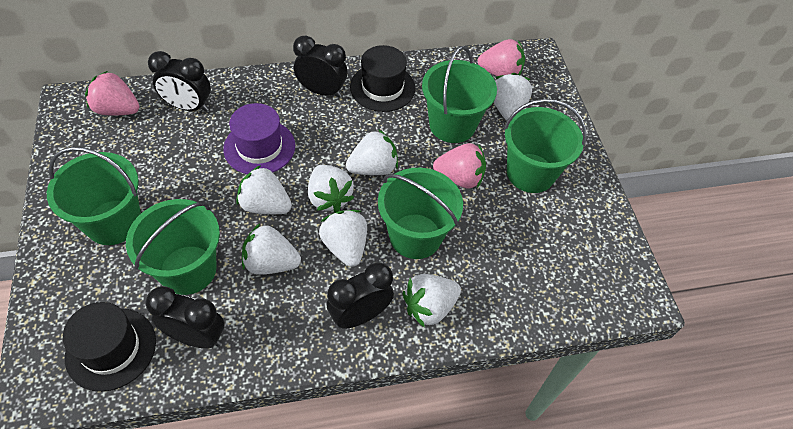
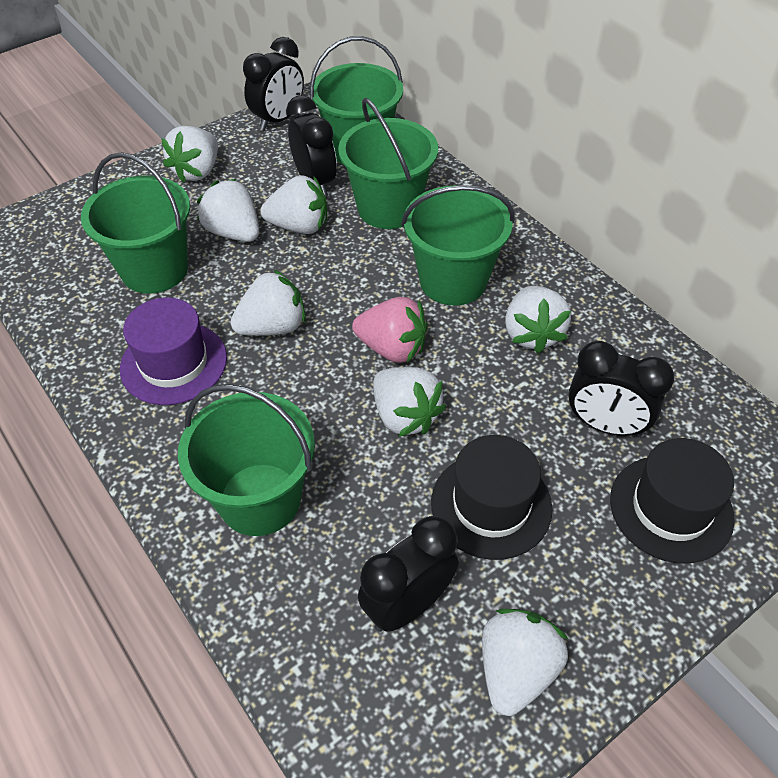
pink strawberry: [85,71,139,115] [433,143,486,188] [478,39,525,76] = 3 -> [352,297,428,363] = 1

